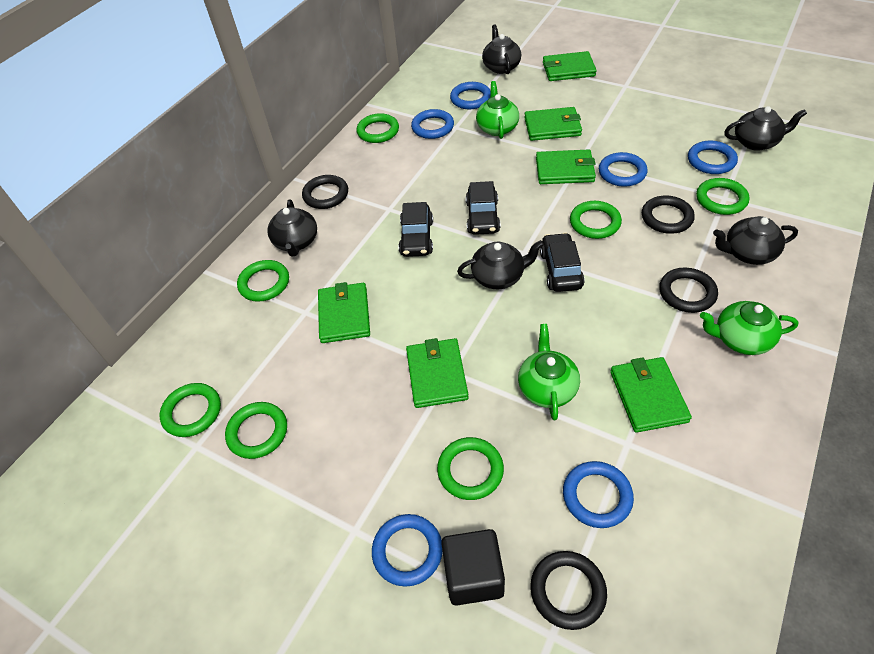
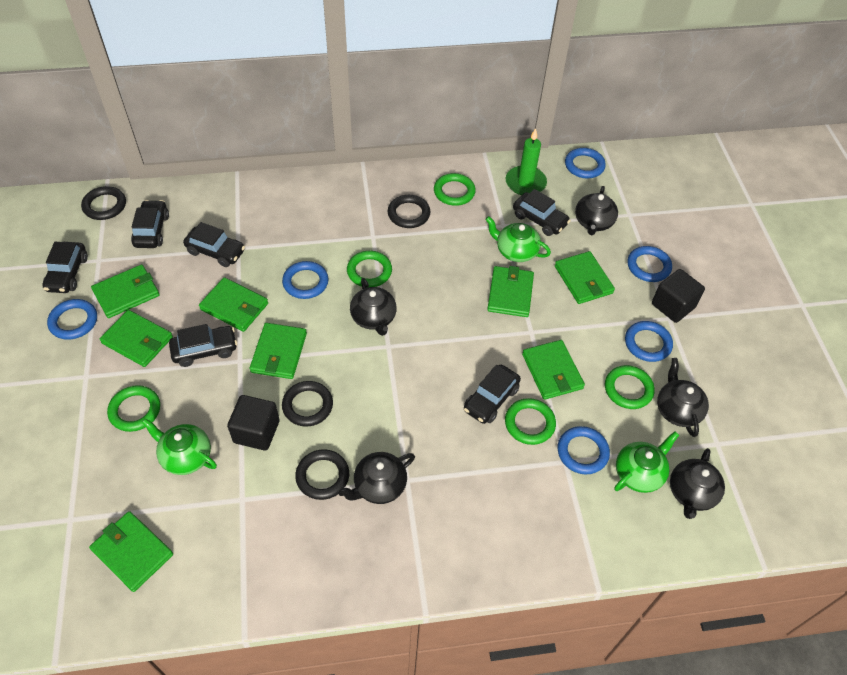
black car: [399,202,433,257] [466,181,500,235] [540,233,585,292] = 3 -> [42,242,88,293] [131,200,169,248] [169,324,237,367] [183,222,245,267] [464,365,521,424] [513,189,571,236] = 6
black cube: [441,529,505,605] = 1 -> [227,395,279,451] [652,269,705,323] = 2
green candle: none = 0 -> [506,128,547,195] = 1
green ring: [160,383,221,437] [225,402,287,459] [237,260,289,302] [356,113,399,143] [437,437,504,500] [570,201,622,239] [696,178,750,215] = 7 -> [107,385,160,432] [347,251,392,288] [434,173,476,206] [505,398,556,445] [605,365,655,409] = 5
green wallet: [318,282,370,343] [406,338,469,408] [524,107,582,141] [536,149,596,184] [543,51,597,81] [610,357,692,433] = 6 -> [89,511,173,592] [91,264,160,318] [100,310,173,367] [199,277,268,332] [250,323,307,379] [487,266,534,317] [522,340,585,400] [555,251,615,304] = 8

